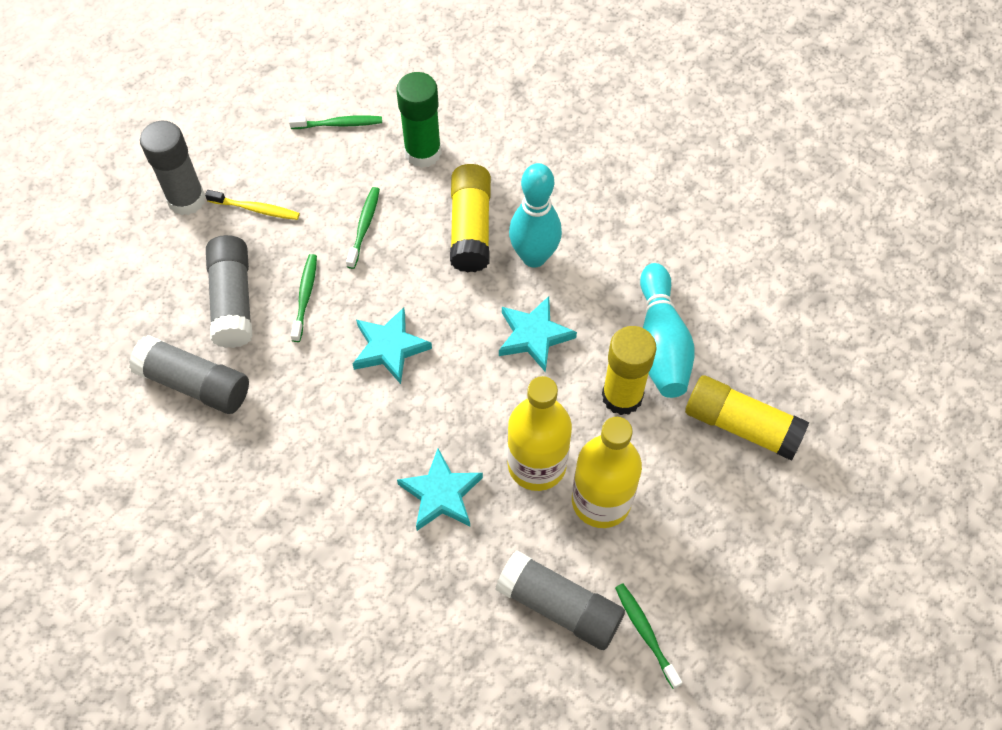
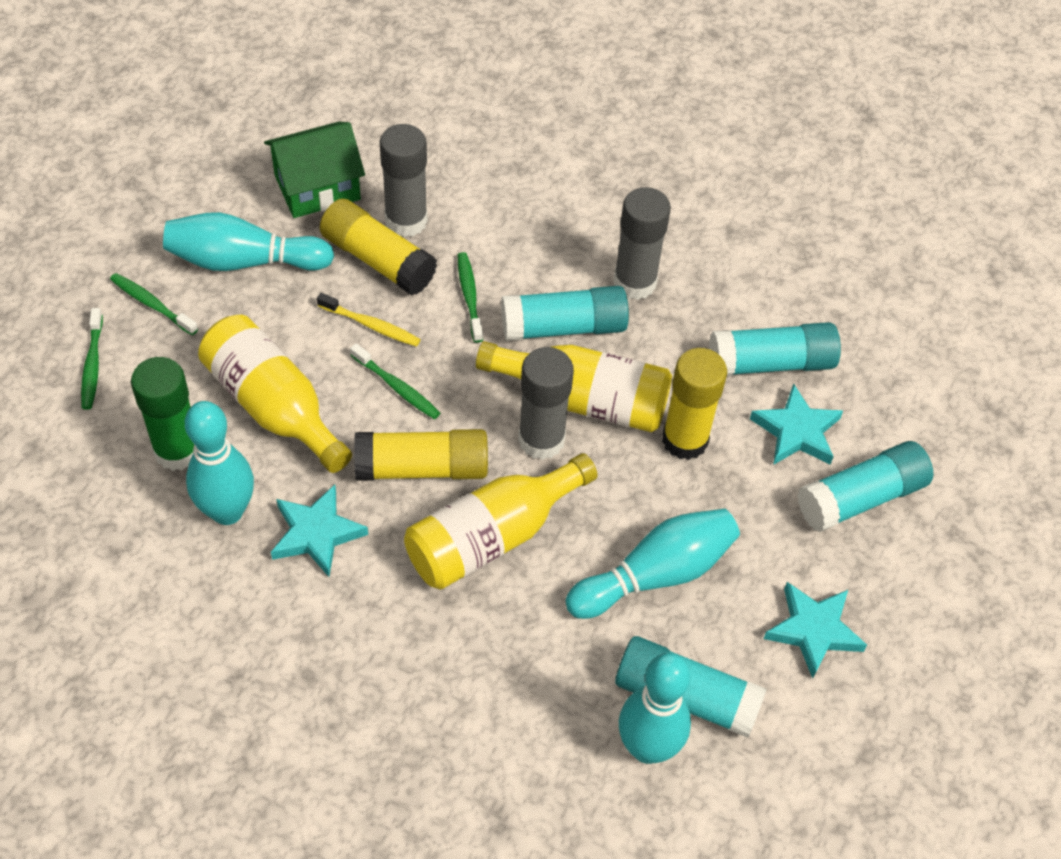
green house: none = 0 -> [264,122,365,218] = 1
grey glue stick: [129,335,249,414] [140,121,206,215] [206,235,253,348] [495,550,625,650] = 4 -> [380,124,428,237] [518,347,574,460] [613,187,671,300] = 3
turquoise bowling pin: [509,163,562,268] [640,263,695,398] = 2 -> [163,212,334,271] [185,401,254,525] [565,508,740,619] [619,653,691,764] = 4
turquoise glue stick: none = 0 -> [501,286,629,341] [615,636,767,738] [709,322,841,376] [797,441,934,532] = 4
yellow bottle: [507,376,572,491] [572,417,642,528] = 2 -> [198,315,352,473] [404,453,597,590] [476,341,672,432] = 3

